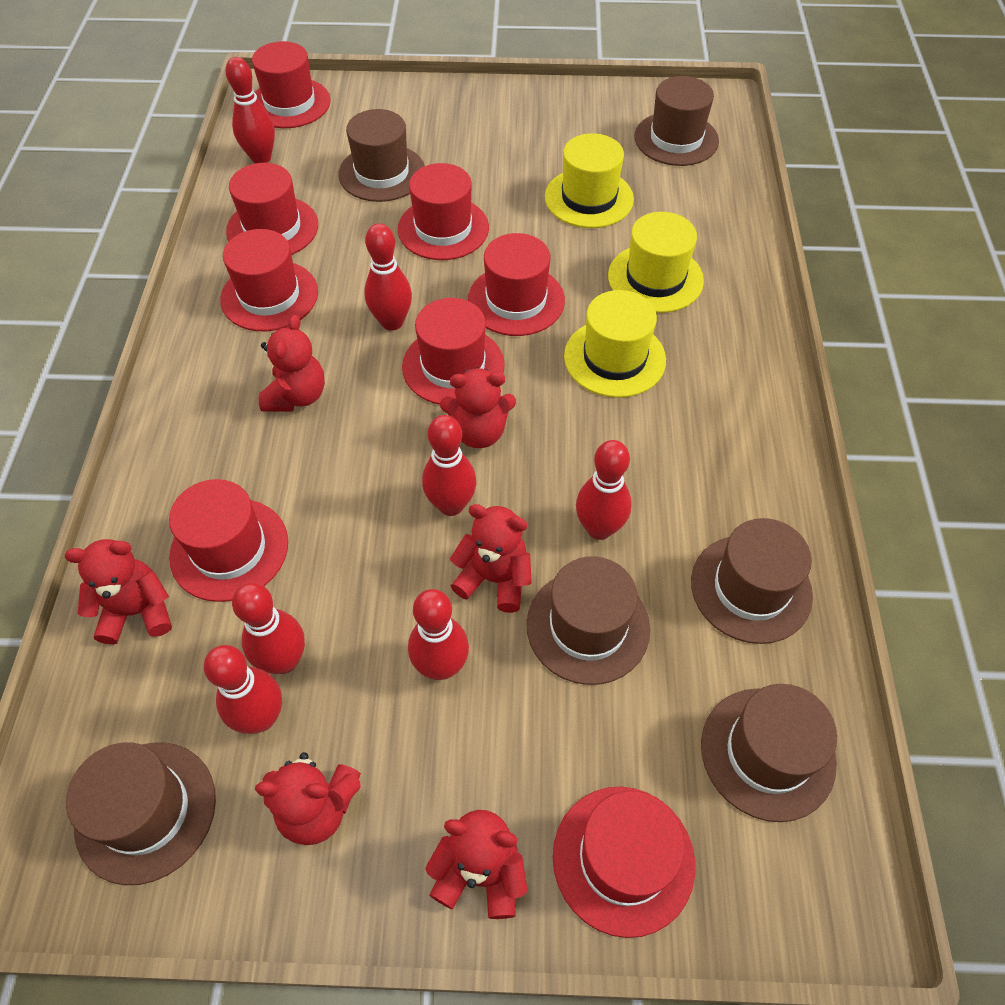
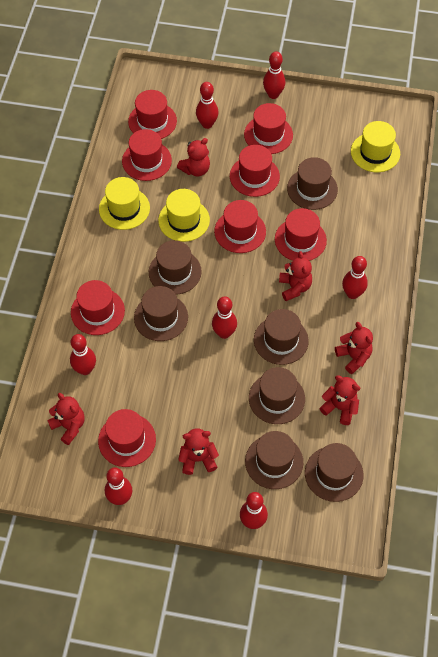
brown hat: [66,742,216,885] [338,109,425,202] [526,556,650,685] [634,76,719,166] [691,518,813,644] [701,684,837,822] = 6 -> [134,286,188,341] [149,240,202,295] [245,431,303,489] [249,367,305,424] [254,309,309,365] [287,157,338,210] [305,443,363,502] = 7

